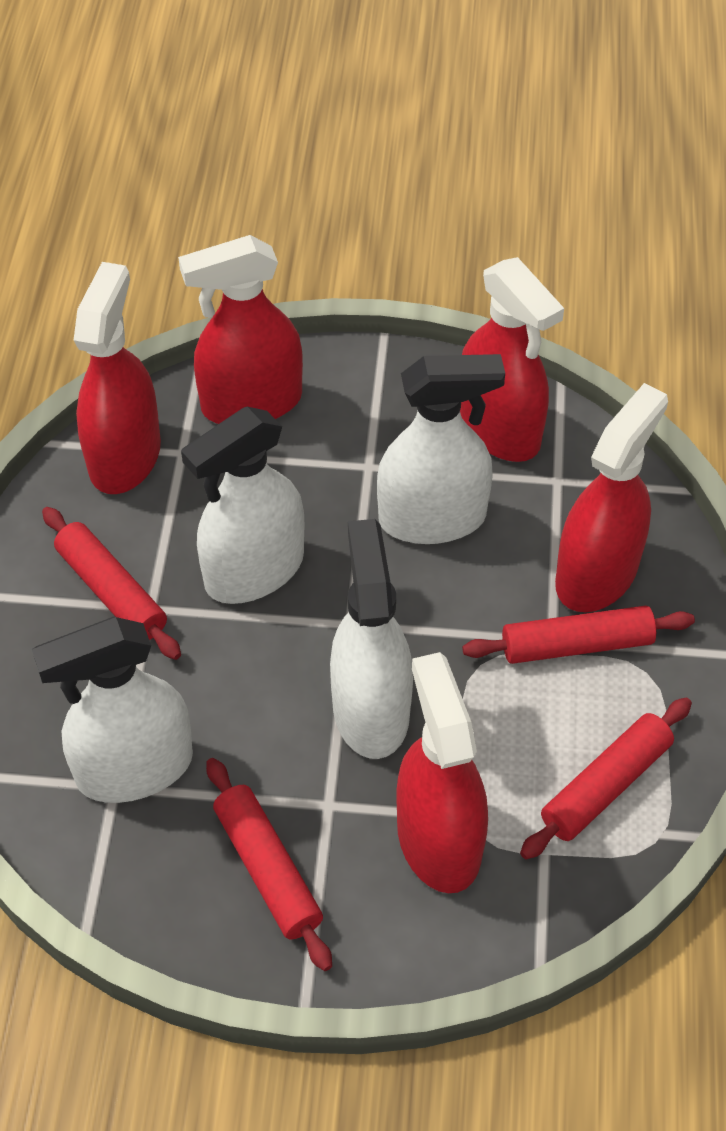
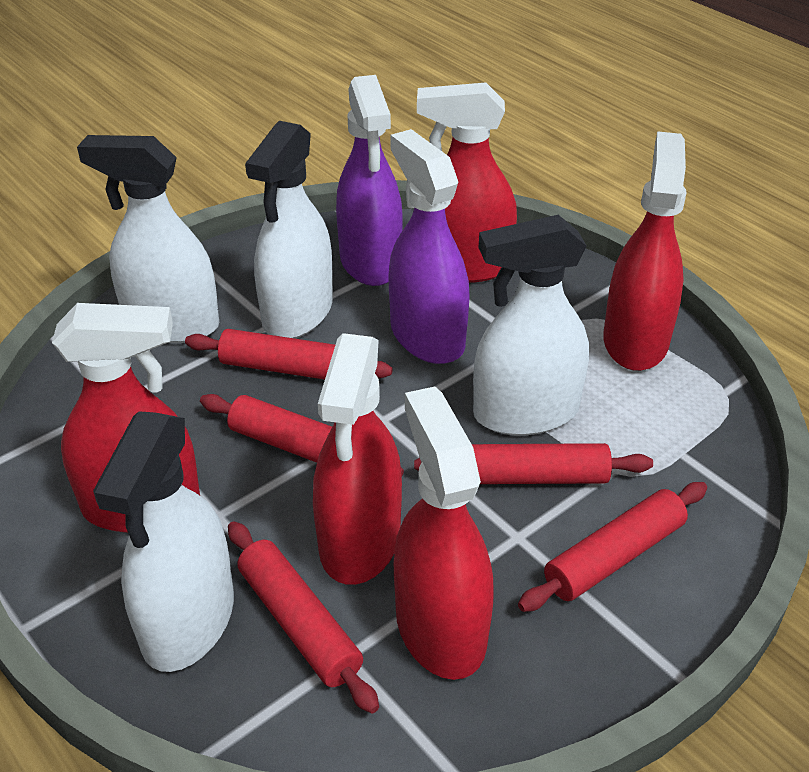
purple spray bottle: none = 0 -> [336,75,403,286] [388,129,470,364] = 2
red rolling pin: [42,507,181,660] [206,758,332,971] [462,606,695,664] [520,697,692,859] = 4 -> [185,329,393,380] [200,394,404,476] [228,521,379,714] [414,443,653,484] [518,482,707,612] = 5

